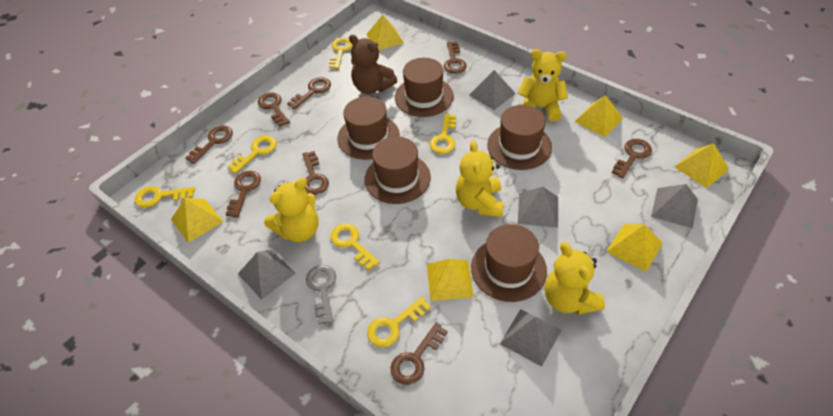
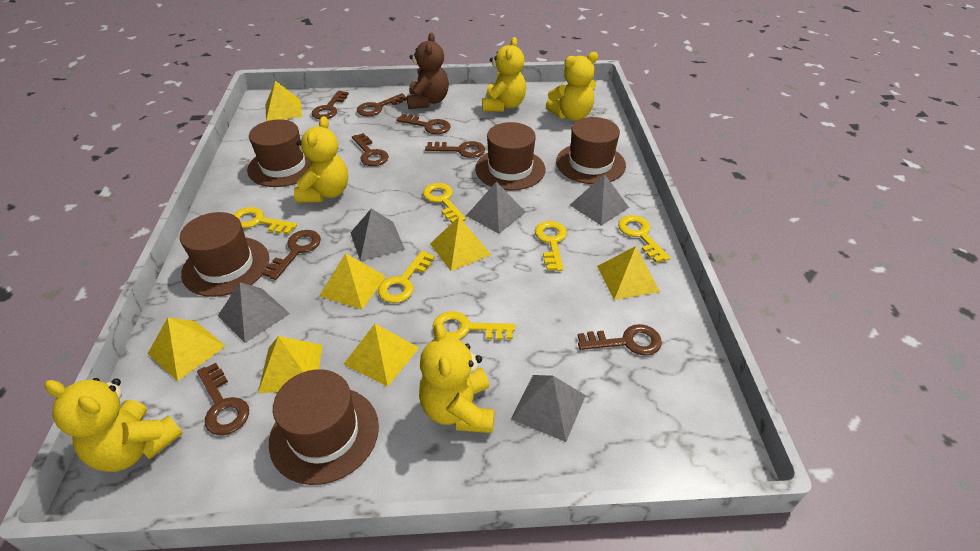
grey key: [306,265,336,325] = 1 -> none = 0
yellow pyramid: [171,198,224,243] [366,15,404,50] [427,259,474,301] [574,95,623,137] [607,224,663,272] [674,144,729,188] = 6 -> [148,318,225,381] [258,336,323,393] [266,81,302,121] [319,253,386,310] [344,324,419,387] [430,217,491,271] [597,246,660,300] = 7
yellow teddy bear: [264,178,319,242] [456,141,504,217] [518,49,568,122] [545,242,605,315] = 4 -> [45,378,183,472] [294,116,348,203] [419,322,495,433] [483,37,526,112] [546,52,598,121] = 5

